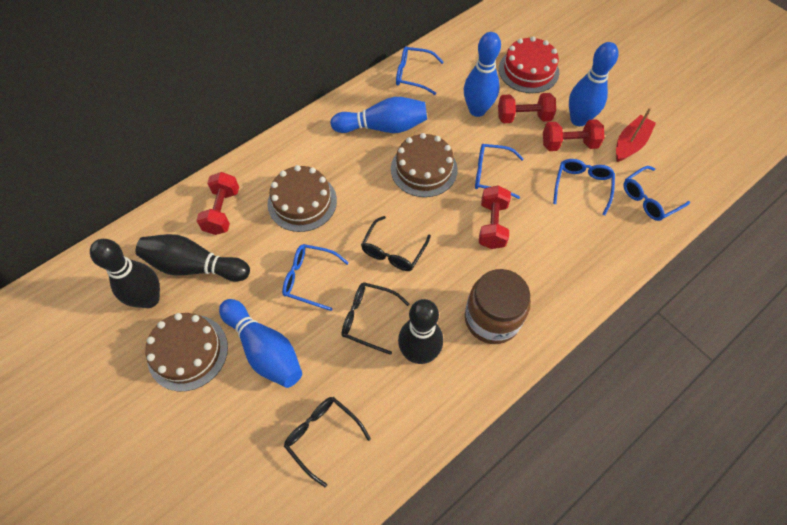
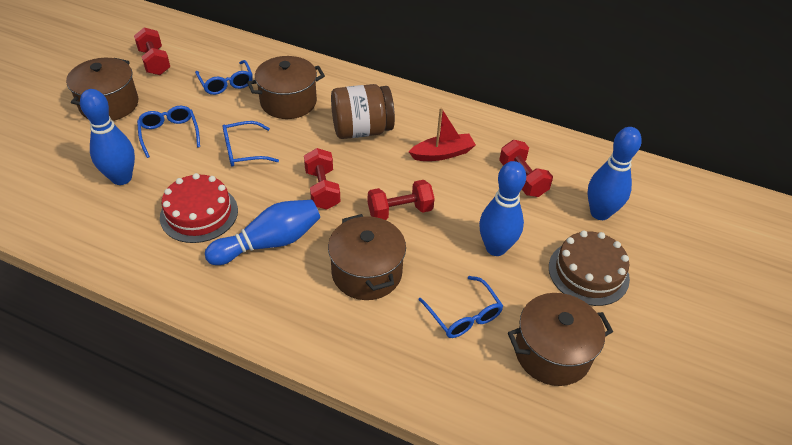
black bowling pin: [90,239,160,308] [136,234,250,282] [398,299,443,364] = 3 -> none = 0
black glasses: [284,397,371,487] [342,282,409,355] [361,216,431,271] = 3 -> none = 0
blue glasses: [282,244,349,311] [396,46,444,95] [475,144,524,199] [553,159,615,215] [623,166,690,221] = 5 -> [137,106,200,158] [195,60,253,95] [222,121,279,167] [419,276,503,338] = 4
brown cake: [145,313,228,391] [267,165,337,232] [391,133,458,197] = 3 -> [549,231,630,306] = 1
brown pot: none = 0 -> [66,58,138,121] [247,56,325,119] [328,214,406,300] [508,293,613,386] = 4

